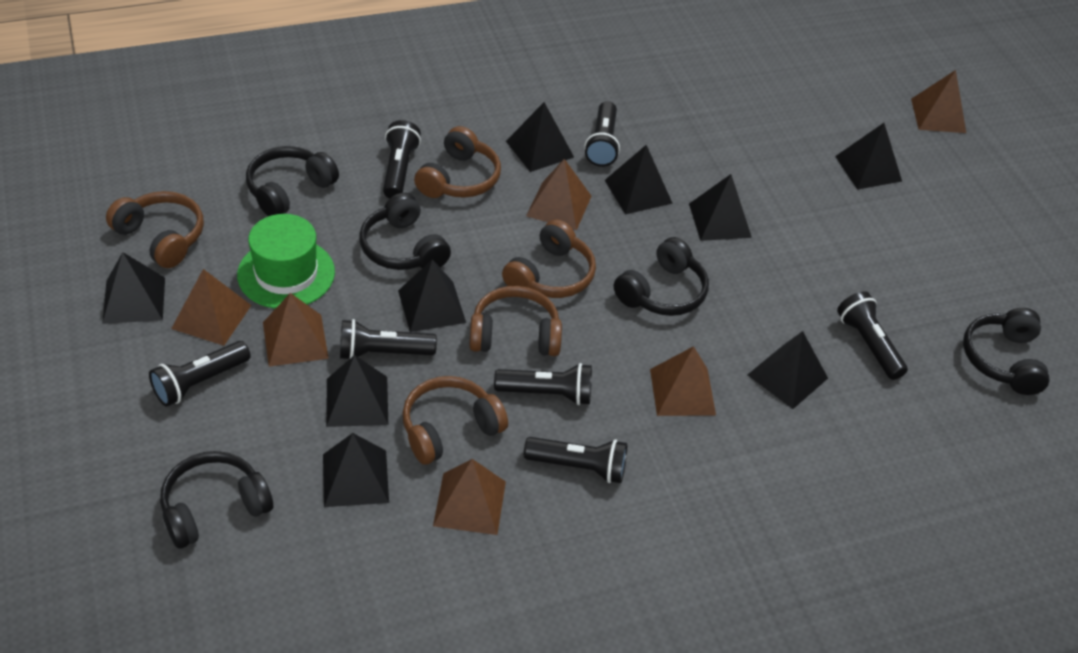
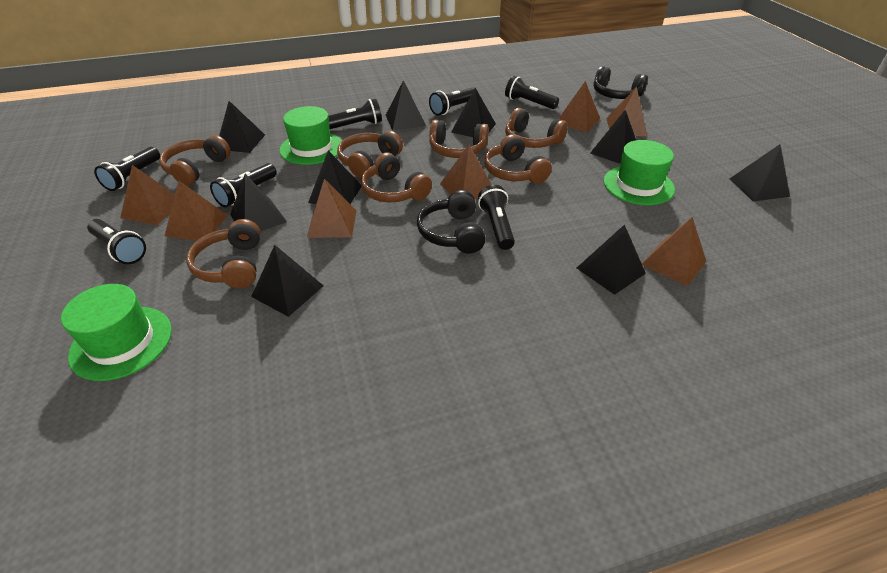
black headphones: [160,451,273,548] [246,146,339,216] [359,193,451,270] [614,237,709,316] [963,308,1050,395] = 5 -> [417,190,486,253] [593,66,648,99] = 2
brown headphones: [106,191,204,268] [402,376,508,465] [414,126,501,198] [469,286,562,356] [502,219,596,298] = 5 -> [159,135,231,186] [186,219,260,288] [337,131,403,178] [361,153,432,202] [429,120,489,158] [484,134,552,184] [505,108,568,148] = 7
brown pyramid: [171,269,251,346] [263,293,329,367] [433,459,506,535] [526,159,591,230] [650,346,716,416] [911,70,966,133] = 6 -> [120,165,175,225] [165,181,228,241] [307,179,357,238] [440,145,492,199] [558,81,600,132] [606,87,647,136] [642,217,707,286] = 7
green hat: [237,214,335,309] = 1 -> [61,284,172,381] [279,106,342,165] [604,140,675,205] = 3

